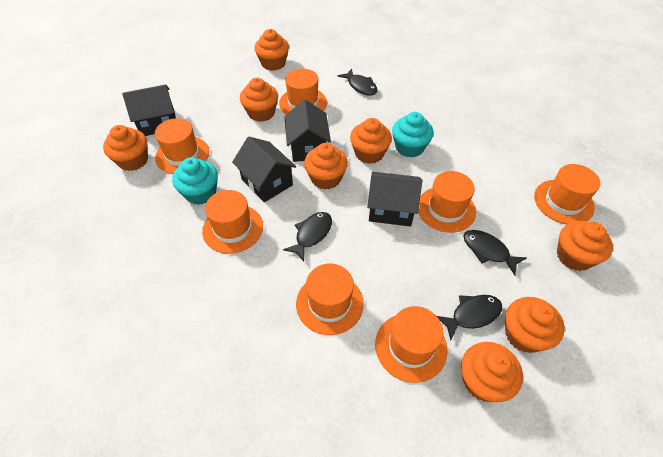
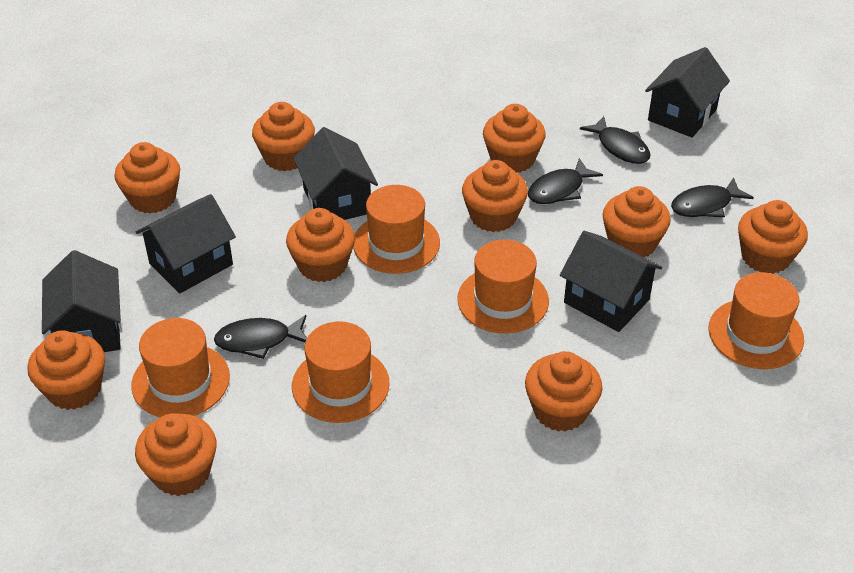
black house: [122,84,176,136] [232,137,296,202] [284,99,331,162] [367,172,422,227] = 4 -> [42,250,121,352] [136,194,236,294] [293,127,378,220] [560,231,662,332] [645,47,730,138] = 5
orange cupcake: [103,125,148,171] [240,78,278,122] [254,29,289,71] [304,143,348,189] [350,118,392,164] [461,342,523,402] [505,297,564,353] [557,221,613,271] = 8 -> [27,330,105,410] [115,142,180,214] [135,413,216,496] [252,102,315,171] [286,208,355,282] [462,160,528,232] [483,104,545,173] [525,351,602,432] [603,186,671,257] [738,200,808,274] = 10
orange hat: [155,118,209,174] [202,190,263,254] [279,69,327,114] [296,263,364,335] [375,306,448,383] [418,171,476,233] [534,164,600,224] = 7 -> [131,318,230,417] [292,321,390,423] [353,185,440,274] [457,239,549,334] [709,272,804,369] = 5
turquoise cupcake: [172,157,218,205] [392,112,434,158] = 2 -> none = 0

